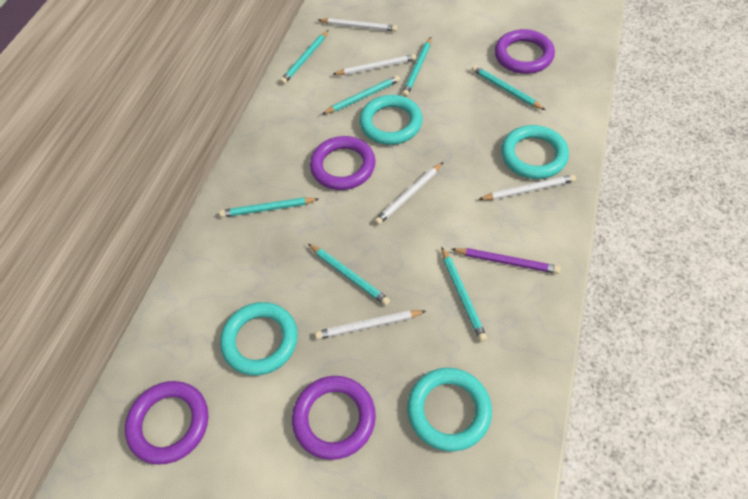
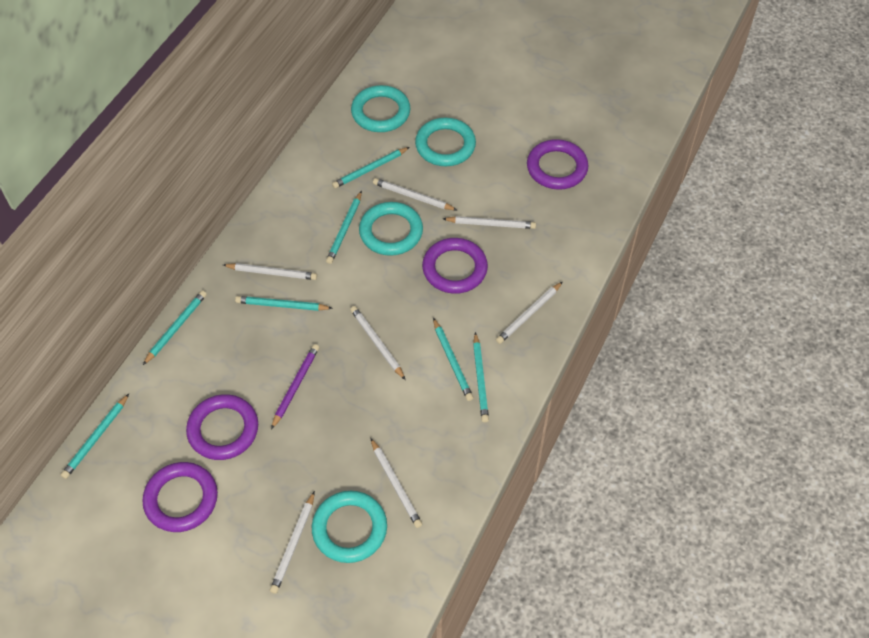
white pencil: [315,310,426,339] [318,18,397,32] [332,54,417,75] [374,162,443,225] [478,175,576,200] = 5 -> [223,263,317,280] [270,491,315,594] [350,306,405,380] [371,438,423,528] [373,178,457,210] [443,216,536,229] [496,282,563,344] = 7

